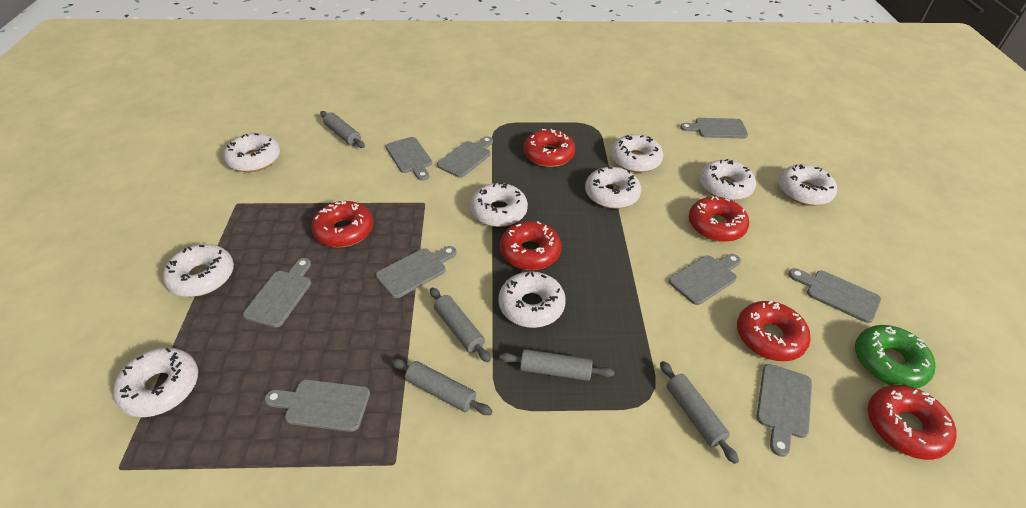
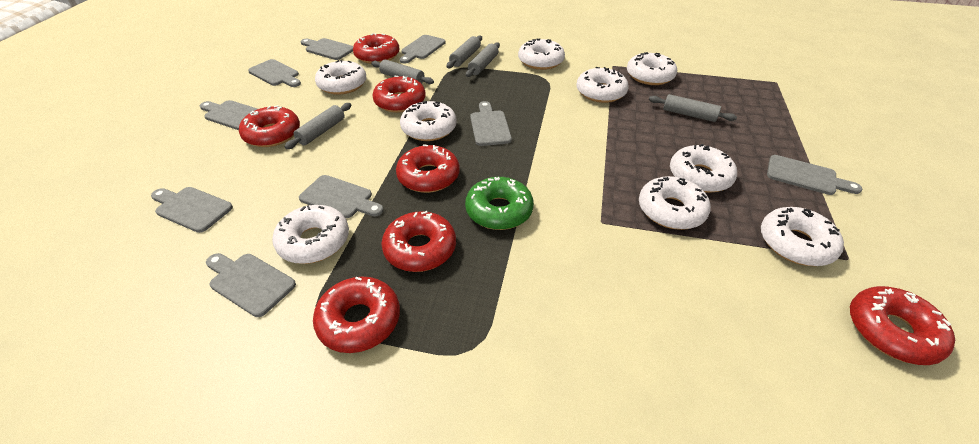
red donut: [311,201,373,248] [500,221,561,270] [523,129,575,167] [689,196,749,242] [737,301,811,361] [868,385,956,460] = 6 -> [239,105,300,147] [313,276,400,353] [353,33,400,64] [372,76,426,113] [381,211,456,272] [396,144,460,193] [850,286,955,365] = 7

